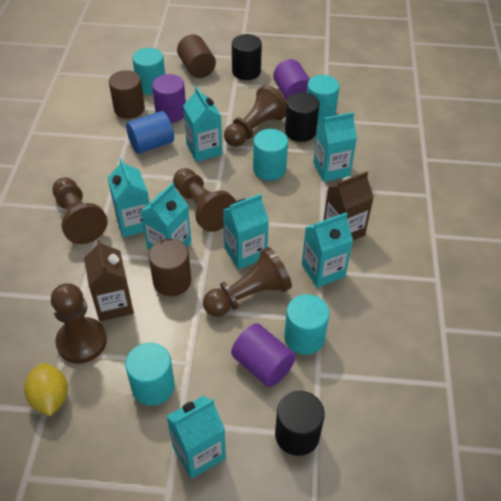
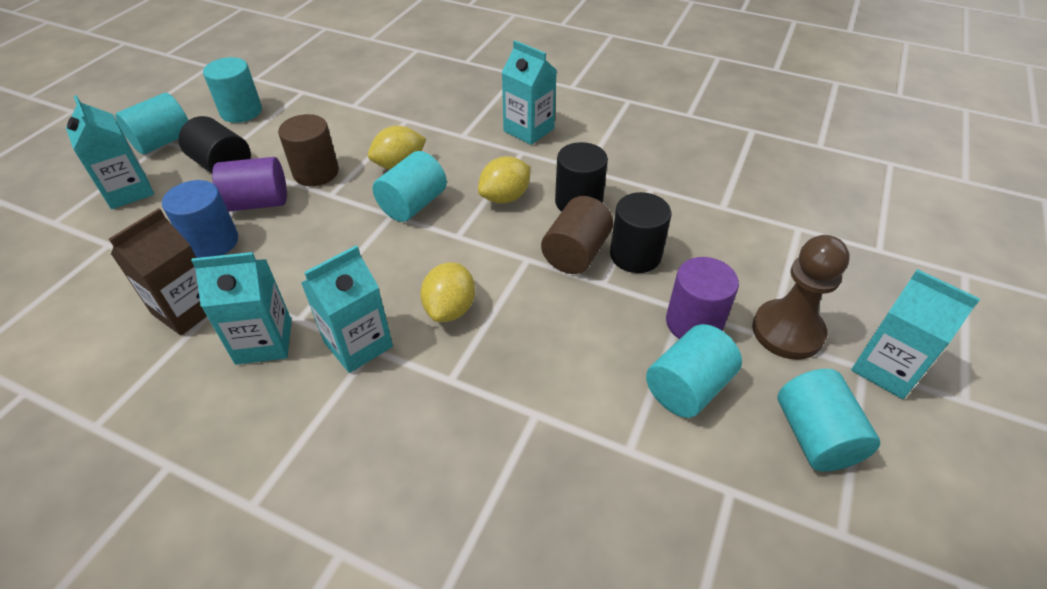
brown carton: [84,239,134,321] [323,171,374,240] = 2 -> [109,208,207,335] = 1
brown cylinder: [109,70,145,119] [148,239,191,296] [177,34,216,78] = 3 -> [278,114,339,186] [541,196,613,274] = 2
brown pawn: [51,283,107,364] [52,177,108,244] [173,168,236,232] [203,247,292,317] [224,85,287,147] = 5 -> [752,235,850,360] = 1
purple cylinder: [152,74,186,123] [231,323,296,387] [273,59,310,101] = 3 -> [212,157,287,212] [666,257,739,339] = 2
turquoise carton: [108,158,149,237] [140,183,191,250] [166,396,226,479] [183,86,222,162] [223,194,269,269] [302,212,353,288] [313,112,357,182] = 7 -> [66,95,154,209] [191,252,292,365] [301,245,393,373] [502,40,557,145] [851,269,980,399] = 5
yellow lemon: [24,363,68,416] = 1 -> [368,126,426,170] [420,262,475,322] [478,156,531,204] = 3

